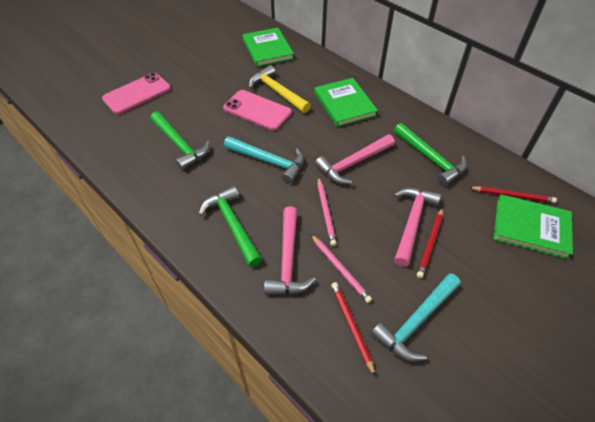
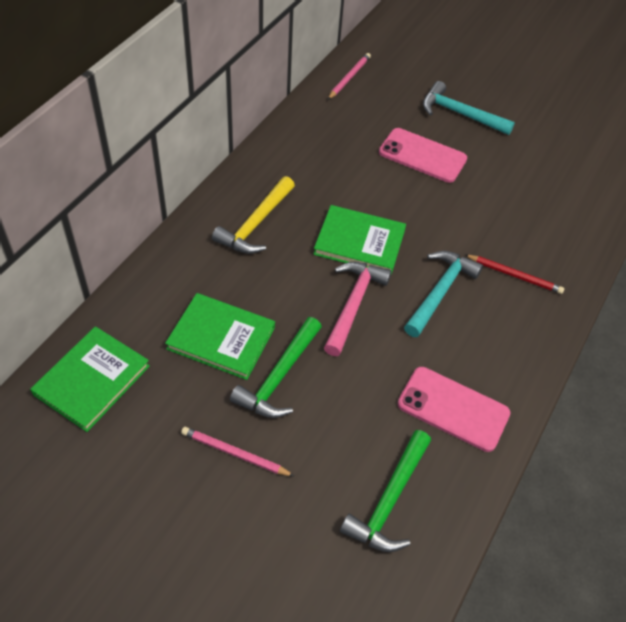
green hammer: [150,111,210,170] [199,186,262,267] [394,123,467,186] = 3 -> [230,317,322,418] [340,430,431,552] = 2
pink hammer: [264,206,316,295] [315,135,395,184] [394,188,441,267] = 3 -> [324,262,392,356] = 1
red pencil: [331,282,376,377] [417,208,443,278] [468,186,557,203] = 3 -> [464,254,564,294] = 1

